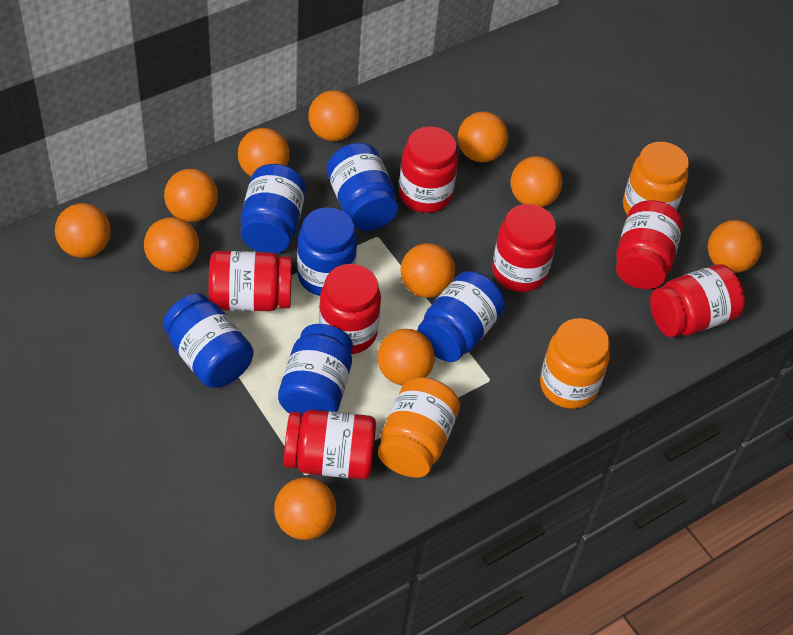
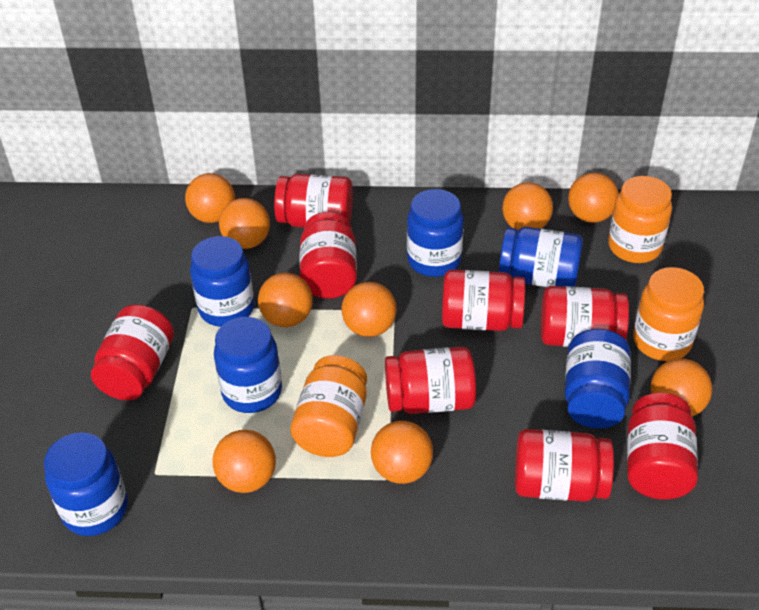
orange ball: [55,203,111,258] [144,217,199,272] [164,169,218,222] [238,128,290,176] [274,477,336,540] [308,90,359,141] [377,329,435,386] [401,243,455,298] [458,111,508,162] [510,156,562,207] [708,220,762,273] = 11 -> [185,173,235,223] [213,430,276,493] [219,198,270,249] [258,273,313,327] [341,282,397,337] [371,421,433,484] [502,182,553,230] [568,173,619,223] [650,358,712,416] = 9
red jar: [208,251,292,311] [284,410,376,479] [319,264,381,354] [399,126,458,213] [492,204,557,292] [616,200,683,289] [650,264,745,337] = 7 -> [91,305,174,400] [274,174,353,228] [299,212,357,299] [385,347,476,414] [442,270,525,331] [515,429,614,502] [541,286,629,347] [627,393,698,499] = 8

